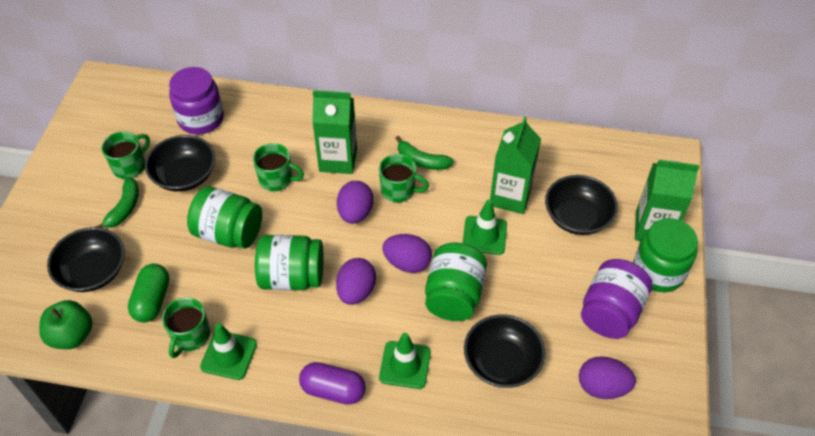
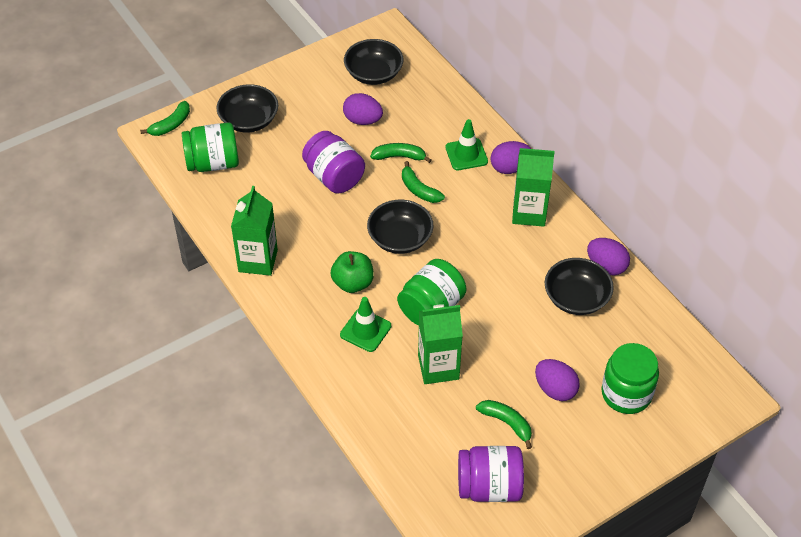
green banana: [96,177,139,228] [396,136,454,170] = 2 -> [140,101,190,136] [370,143,432,163] [402,161,445,203] [476,400,532,449] = 4
green capsule: [128,264,169,322] = 1 -> none = 0
green jar: [187,187,262,249] [255,235,323,290] [425,243,487,321] [633,218,698,292] = 4 -> [182,122,239,172] [397,259,466,326] [602,343,659,414] = 3
green mug: [101,131,150,179] [162,297,210,358] [253,143,304,192] [379,154,429,203] = 4 -> none = 0
green traffic cone: [200,323,257,380] [379,333,431,389] [463,200,507,255] = 3 -> [340,297,391,352] [445,119,488,170] = 2
purple capsule: [299,362,366,405] = 1 -> none = 0

